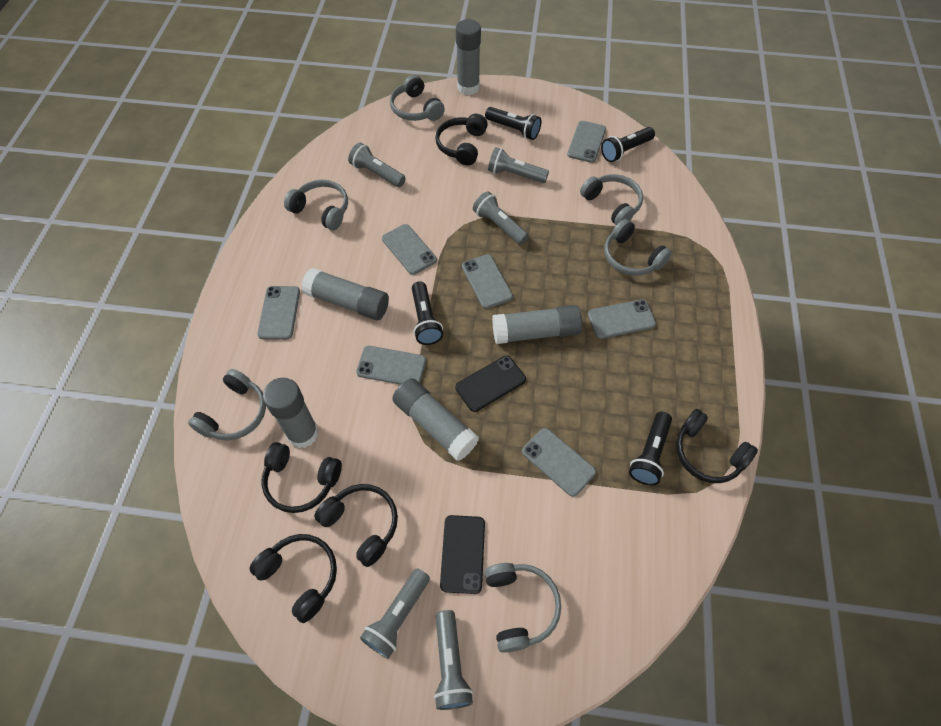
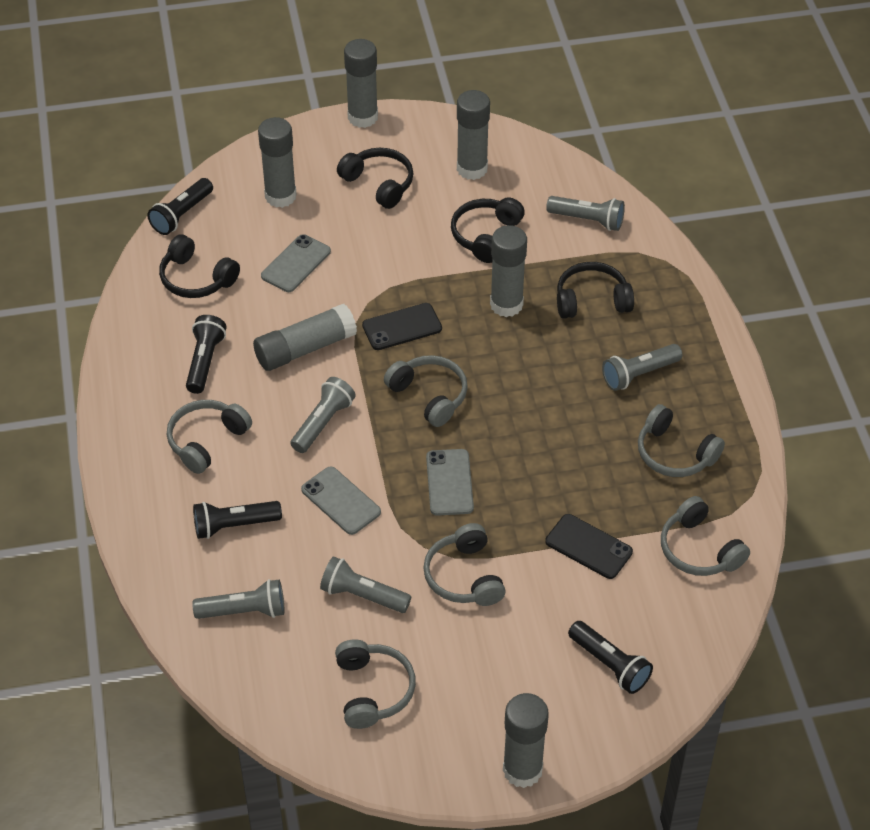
black headphones: [250,534,337,623] [261,442,342,513] [314,484,398,567] [435,114,488,165] [676,409,758,483] = 5 -> [159,234,240,298] [337,148,413,209] [451,197,525,263] [557,262,634,319] = 4
grey glue stick: [263,378,319,448] [301,268,389,320] [392,378,479,461] [456,19,481,95] [492,305,582,344] = 5 -> [253,304,357,371] [258,117,297,208] [344,39,378,128] [457,90,490,180] [490,225,527,317] [503,693,549,788] = 6
grey phone: [257,286,300,340] [356,346,426,385] [382,224,437,275] [462,254,513,309] [522,428,596,497] [567,121,606,163] [588,299,656,339] = 7 -> [261,234,331,292] [301,466,381,535] [426,449,474,516] = 3

